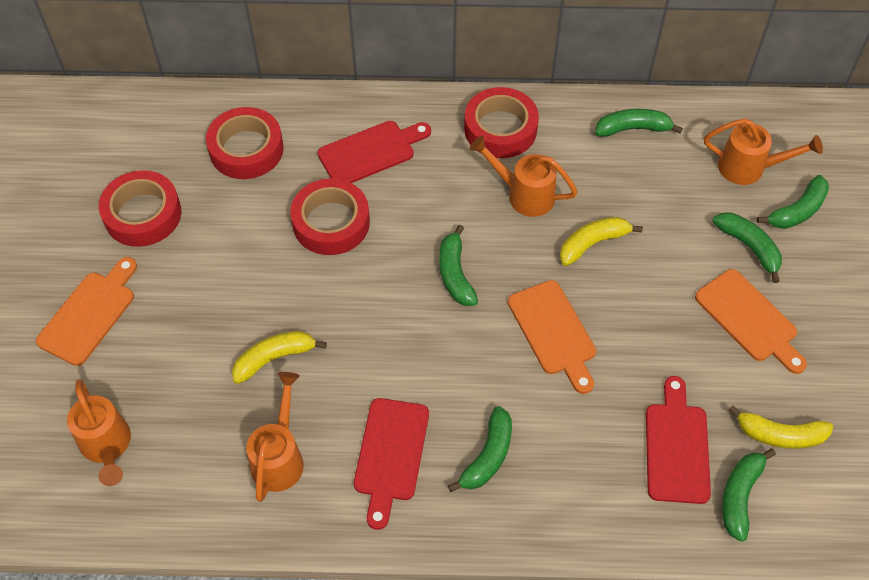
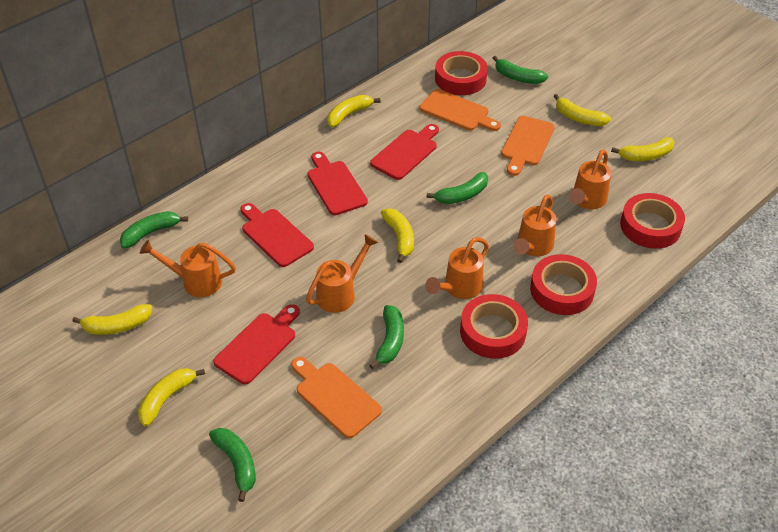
green banana: [439,225,478,306] [448,406,512,492] [595,109,683,137] [712,213,782,283] [722,449,776,542] [757,175,829,229] = 6 -> [120,211,188,249] [209,428,256,502] [369,305,404,369] [427,172,488,204] [493,56,548,84] = 5
orange watering can: [67,379,131,486] [246,372,304,502] [469,136,577,217] [704,118,823,185] = 4 -> [140,240,236,297] [306,234,378,313] [425,237,489,299] [513,194,556,256] [569,149,611,209] = 5
red cutting board: [318,121,431,183] [354,398,429,530] [646,376,711,504] = 3 -> [213,304,300,385] [240,203,314,267] [307,151,368,215] [370,124,439,180] = 4
yellow banana: [232,331,327,384] [560,217,643,266] [729,405,833,449] = 3 -> [72,304,152,335] [138,368,205,427] [327,95,380,127] [381,208,414,263] [554,94,611,126] [611,137,675,161] = 6

